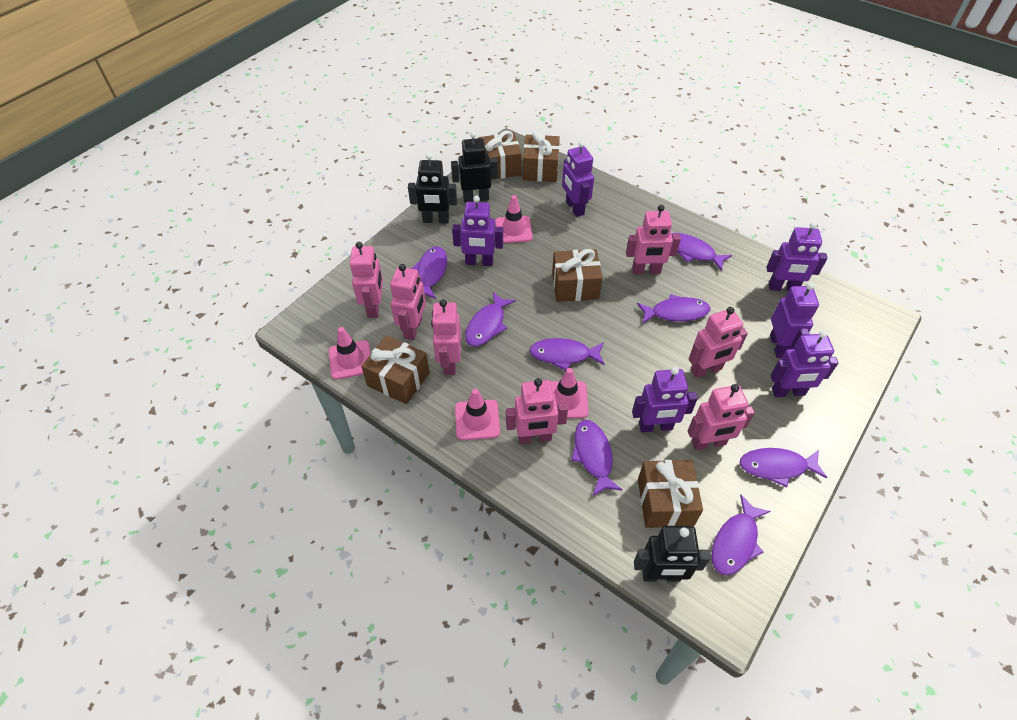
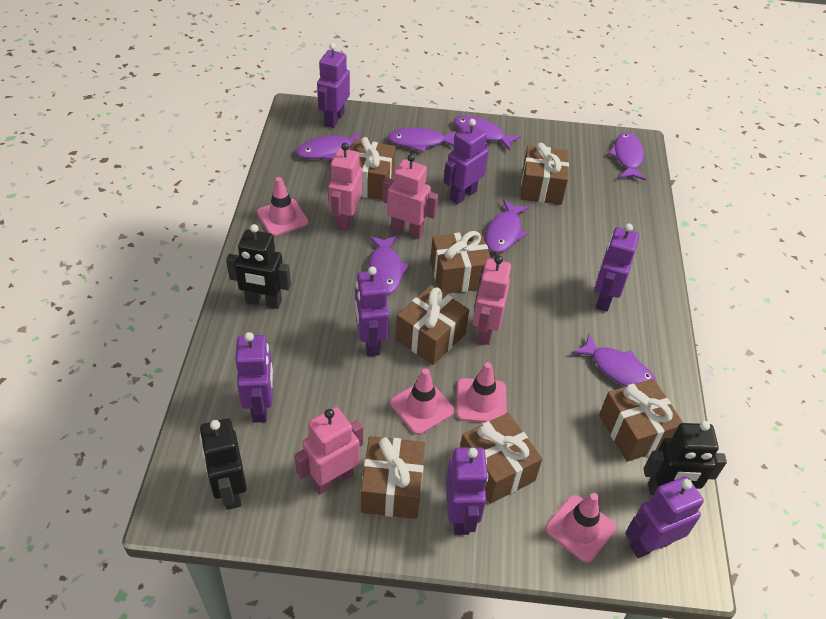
brown gift: [361,335,430,404] [478,131,522,180] [523,131,560,182] [552,249,603,302] [638,460,703,528] = 5 -> [351,137,396,200] [361,436,425,519] [396,285,469,365] [430,231,491,294] [460,413,542,504] [521,143,569,205] [599,379,683,462] = 7
pink robot: [350,242,383,318] [390,264,426,340] [431,299,461,375] [506,378,568,444] [626,205,681,275] [688,384,755,450] [689,307,748,378] = 7 -> [294,407,363,494] [328,143,362,231] [382,154,438,239] [473,256,511,345] = 4
purple fish: [411,246,447,299] [465,292,516,347] [530,338,605,370] [571,420,623,496] [637,294,710,323] [671,233,732,271] [712,495,771,575] [740,448,827,487] = 8 -> [296,131,359,160] [368,236,409,295] [388,128,456,153] [454,115,521,151] [485,199,530,253] [572,334,657,387] [608,132,646,180] = 7
purple robot: [452,196,503,266] [562,141,594,217] [632,367,698,432] [766,222,828,291] [770,282,819,358] [770,330,838,397] = 6 -> [236,332,273,423] [317,43,350,128] [355,267,389,357] [444,119,489,204] [446,447,489,535] [595,224,639,312] [625,476,704,558] = 7

